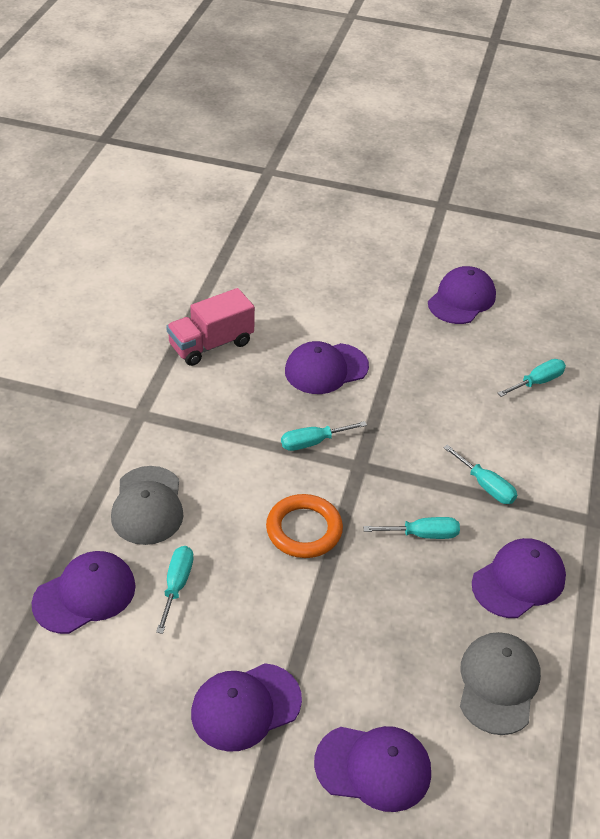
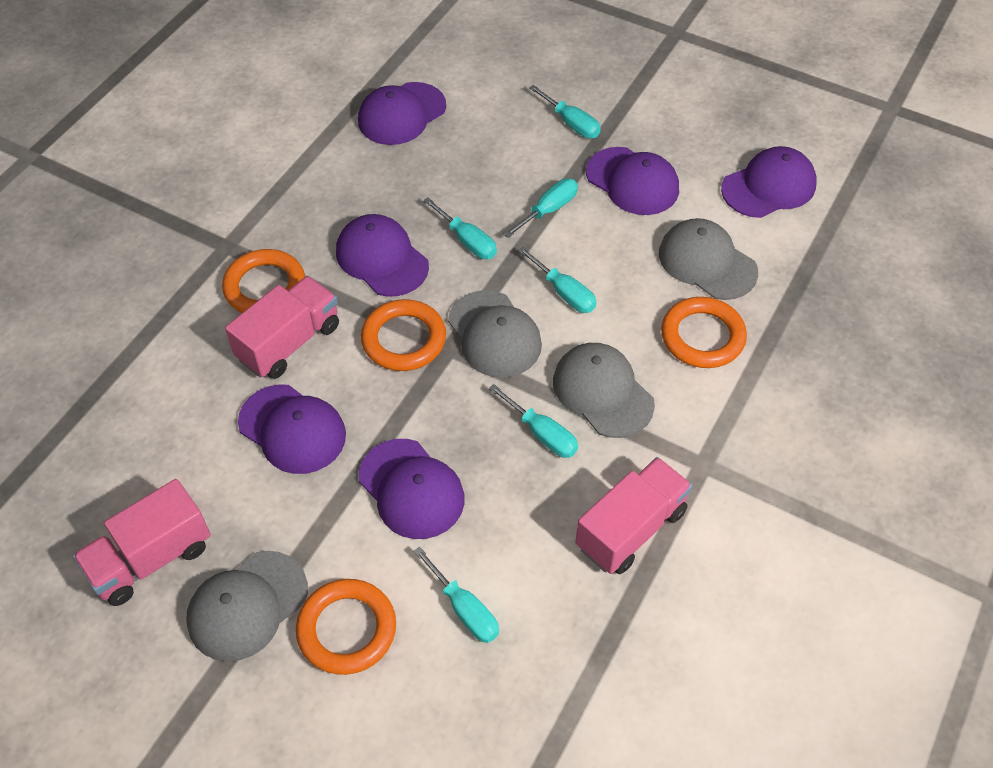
grey cap: [111,466,184,545] [460,632,541,735] = 2 -> [186,551,308,662] [448,290,542,378] [553,343,655,438] [659,218,758,300] = 4
orange ring: [266,494,343,558] = 1 -> [222,249,305,313] [296,579,396,675] [361,299,446,371] [661,297,747,368] = 4
pink truck: [166,288,255,366] = 1 -> [73,479,211,606] [225,276,339,379] [575,457,692,574] = 3
turquoise screwdriver: [156,546,194,634] [281,421,367,451] [363,517,460,539] [443,444,517,504] [498,359,566,397] = 5 -> [413,547,499,643] [423,198,497,259] [489,384,578,458] [503,178,578,238] [518,247,596,313] [529,85,600,138] = 6

